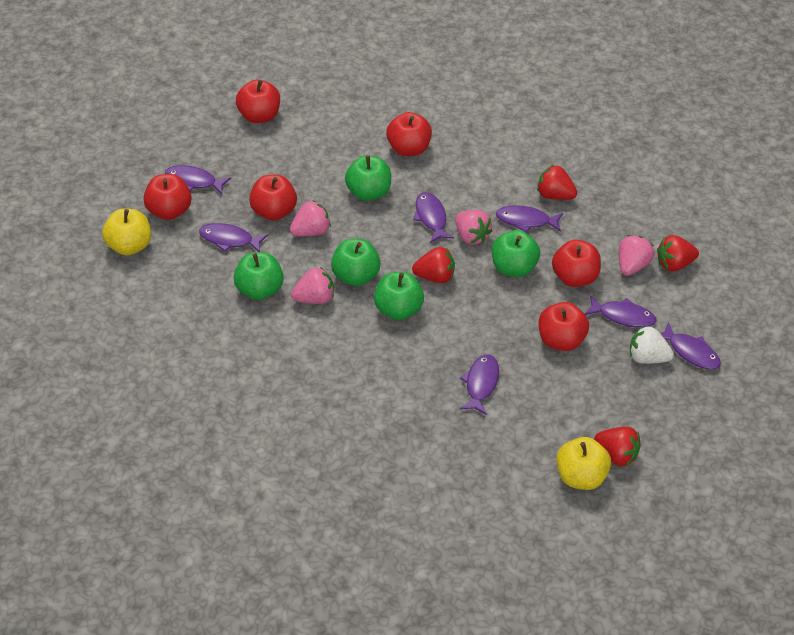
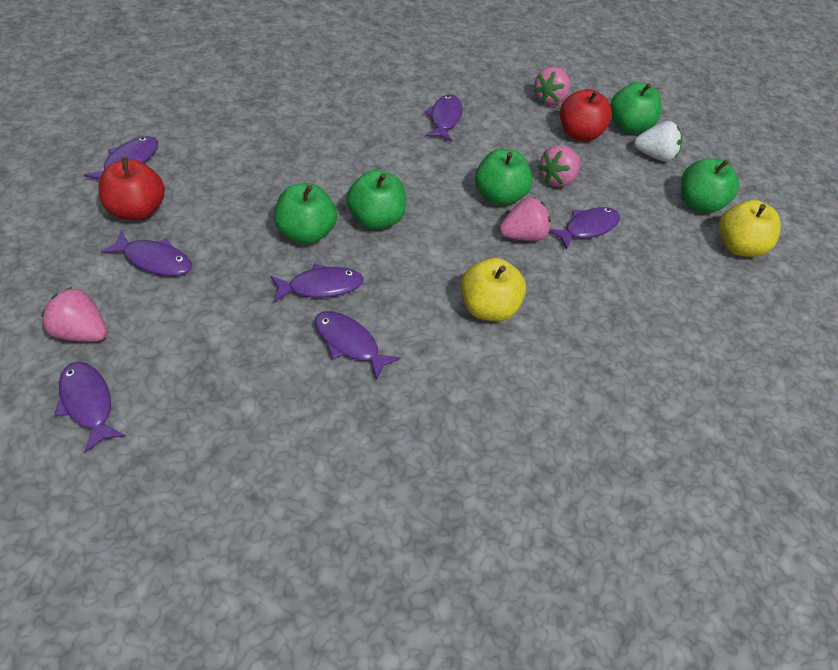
red apple: [143,174,192,220] [236,80,280,123] [249,175,297,221] [386,112,432,156] [539,302,589,351] [552,240,601,287] = 6 -> [99,158,165,220] [560,89,612,142] = 2
red strawberry: [412,247,455,283] [537,165,577,200] [594,427,641,466] [657,235,699,271] = 4 -> none = 0

